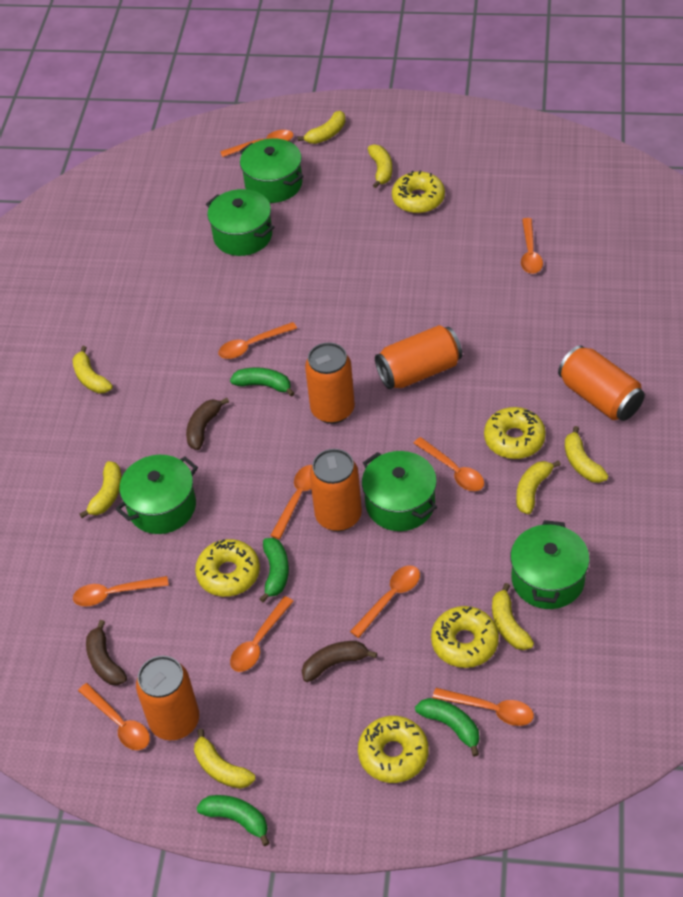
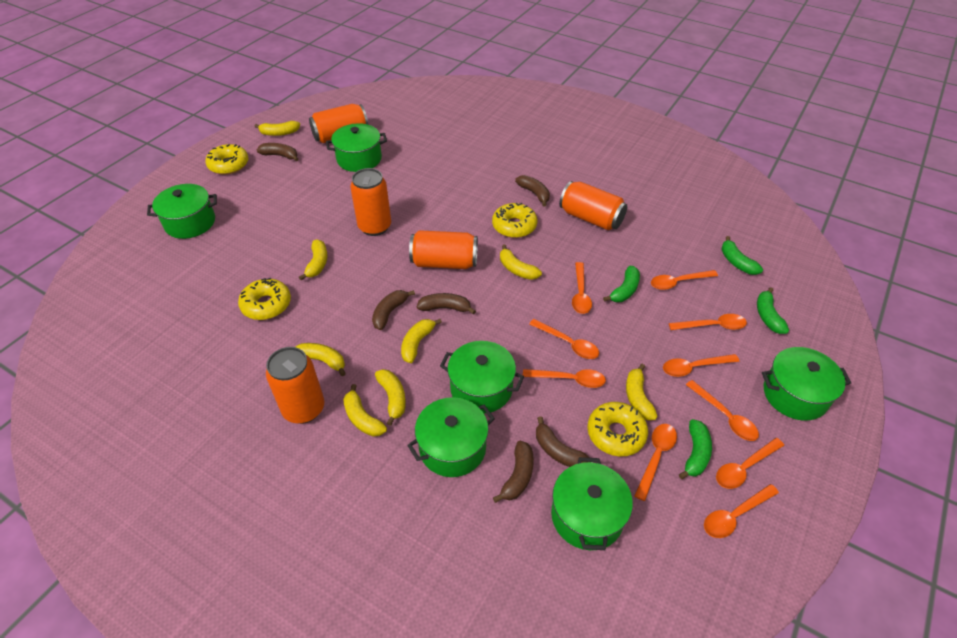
brown banana: [86,620,127,685] [186,398,229,450] [302,641,377,682] = 3 -> [257,143,298,161] [372,290,415,330] [417,293,476,315] [493,441,534,503] [515,175,550,207] [536,416,590,467] = 6
green pot: [116,455,198,534] [206,189,274,256] [240,138,304,203] [362,451,437,531] [510,520,590,609] = 5 -> [147,184,217,239] [326,123,387,172] [407,397,495,477] [440,341,524,414] [551,457,633,550] [762,347,851,421] = 6
yellow donut: [195,539,260,597] [358,716,429,783] [392,171,445,213] [431,606,499,668] [484,407,546,459] = 5 -> [205,144,248,175] [238,278,291,320] [492,203,537,238] [587,402,648,457] = 4

